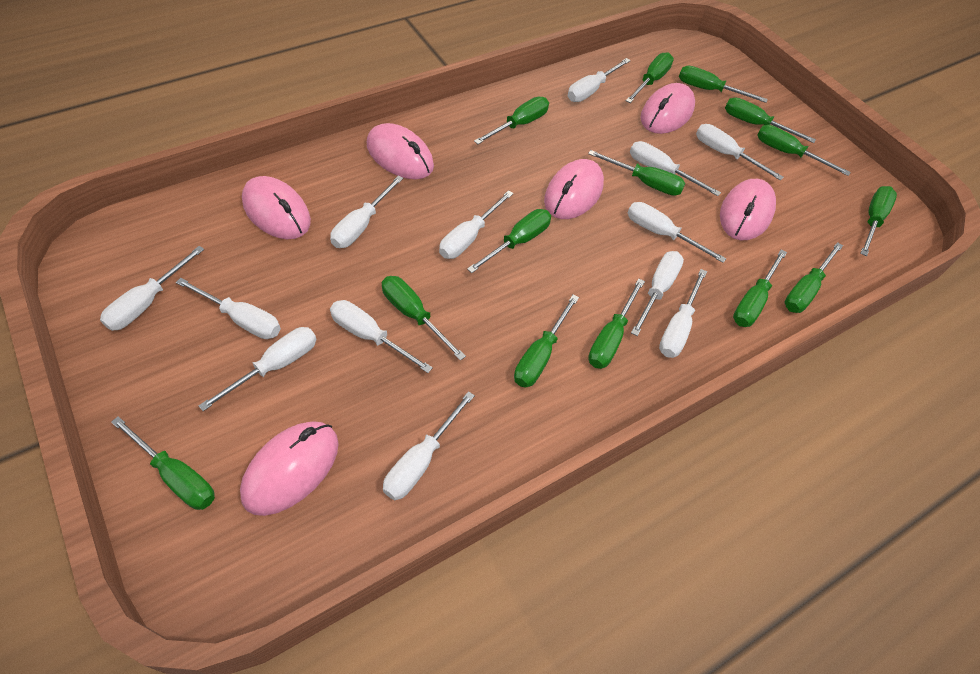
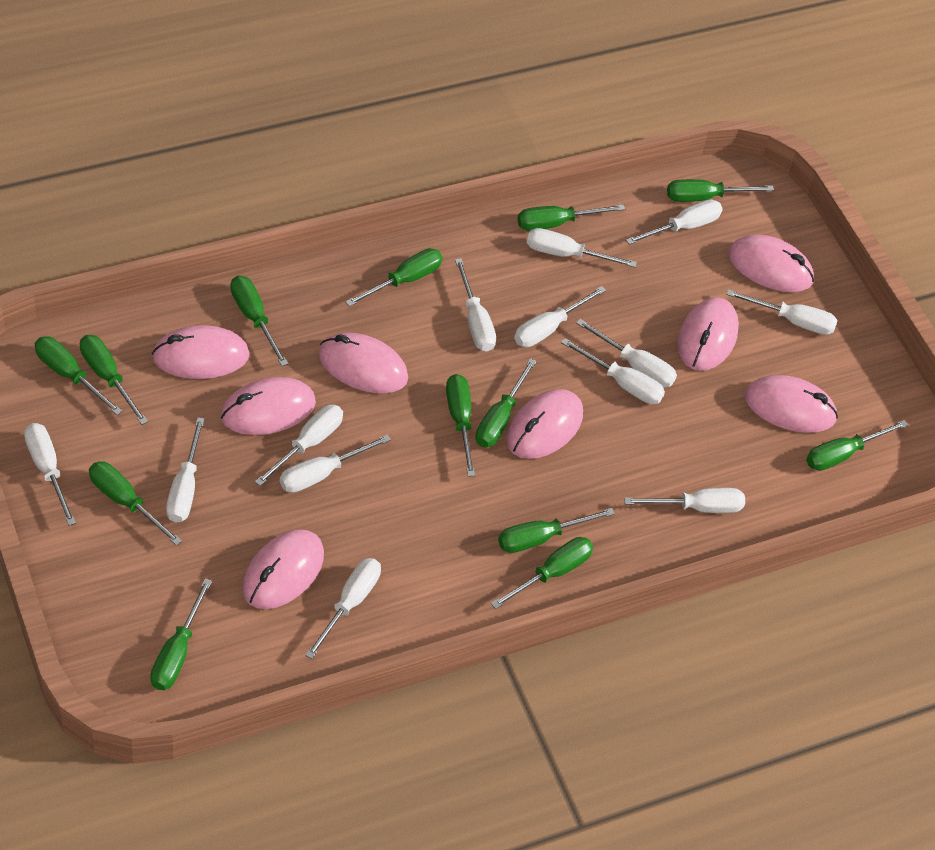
green screwdriver: [111,416,215,510] [382,276,466,361] [467,209,551,273] [474,97,549,144] [514,295,579,388] [588,150,685,196] [588,279,645,369] [626,52,674,103] [679,66,768,103] [725,98,816,143] [733,249,787,327] [757,125,851,176] [785,242,843,313] [860,186,897,256] = 14 -> [35,336,122,415] [80,335,148,425] [89,461,182,546] [150,578,212,690] [231,276,288,366] [345,248,443,307] [446,374,475,477] [475,358,537,447] [491,537,593,609] [498,508,615,553] [517,204,625,231] [667,179,774,202] [806,420,908,471] = 13
pink mouse: [240,421,339,516] [242,176,311,239] [367,123,434,179] [544,159,604,219] [640,83,695,134] [720,179,776,240] = 6 -> [152,325,250,379] [221,377,316,435] [243,529,324,609] [319,332,408,394] [506,389,583,459] [678,297,739,371] [728,235,814,292] [745,375,838,433] = 8

